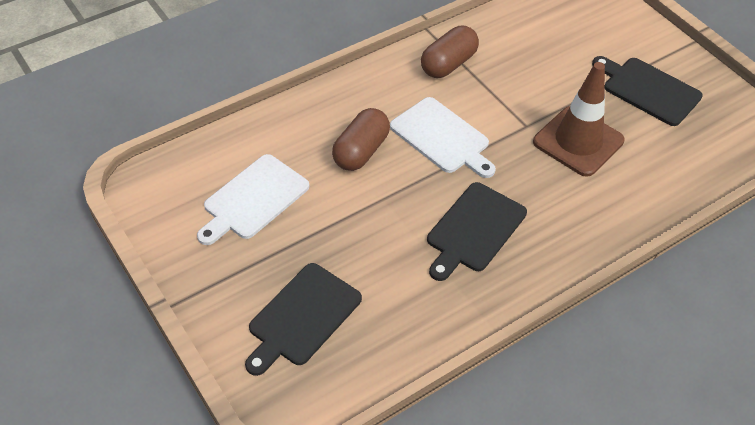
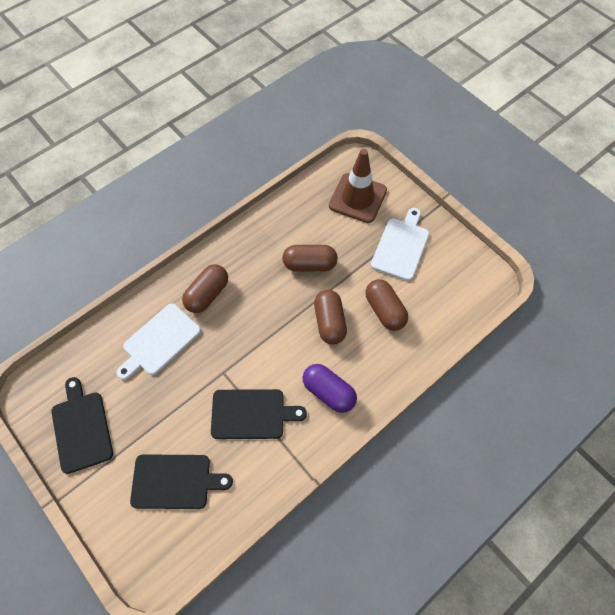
brown capsule: [332,108,390,171] [421,26,479,78] = 2 -> [182,265,228,313] [282,245,338,271] [314,290,347,345] [365,279,408,331] = 4
purple capsule: none = 0 -> [302,364,357,413] = 1

